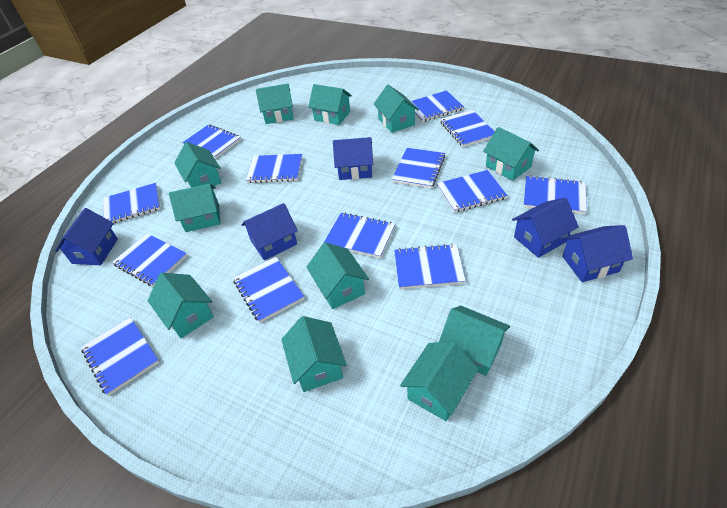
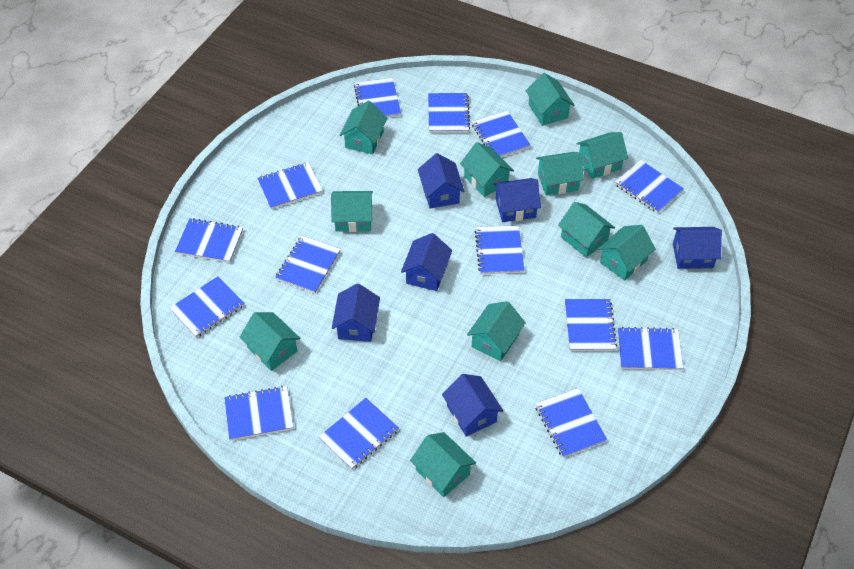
blue house: [55,208,118,265] [242,203,298,260] [333,137,373,180] [512,197,579,258] [562,225,633,282] = 5 -> [332,283,380,342] [401,233,452,291] [418,153,464,208] [442,374,503,437] [494,178,541,222] [673,227,722,269] = 6
blue notebook: [81,317,159,396] [103,183,160,223] [112,234,187,287] [182,125,241,158] [233,257,304,323] [246,154,302,183] [324,212,395,258] [392,148,445,188] [394,243,466,289] [411,90,464,122] [437,170,508,212] [440,110,495,147] [524,176,587,214] = 13 -> [169,276,244,338] [175,218,243,263] [224,386,294,441] [257,162,323,209] [275,236,341,294] [319,398,399,470] [354,78,401,118] [428,93,470,133] [472,110,531,157] [475,225,525,274] [535,388,607,458] [565,299,617,351] [615,160,684,213] [618,327,683,370] = 14

